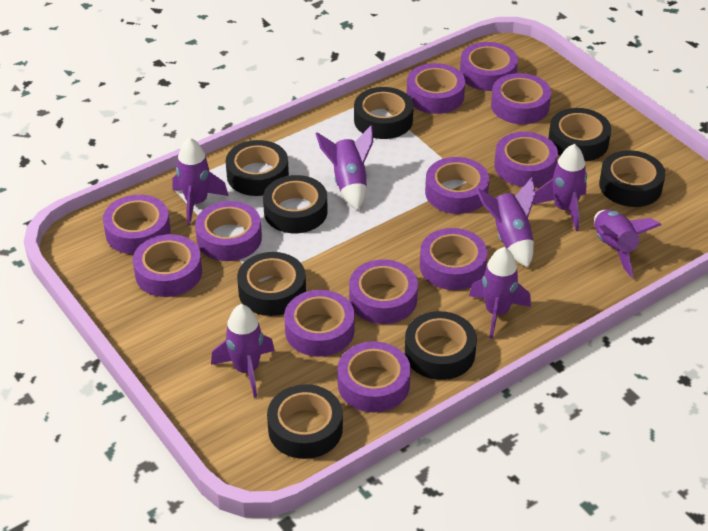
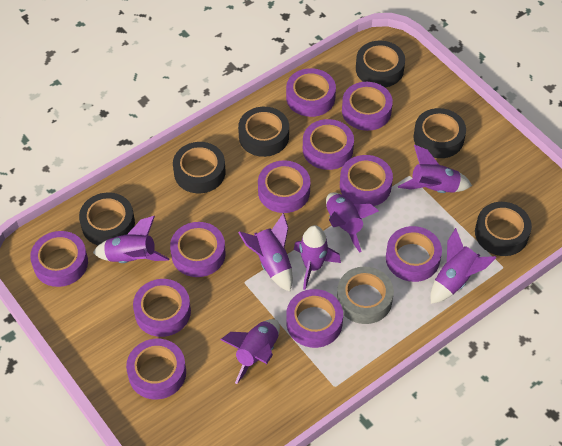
black tape: [226,140,289,196] [237,252,306,316] [263,175,328,233] [267,384,343,459] [354,87,414,139] [405,311,477,380] [548,108,611,161] [599,150,665,207] = 8 -> [79,192,135,245] [173,142,226,193] [238,107,289,157] [356,41,405,87] [414,108,466,158] [475,202,532,256] = 6
grey tape: none = 0 -> [337,267,394,324] = 1
purple tape: [103,195,171,254] [133,234,202,297] [195,201,262,261] [284,290,355,357] [337,341,411,412] [349,259,418,324] [407,63,465,114] [420,228,487,290] [425,157,489,214] [460,42,518,91] [491,73,551,124] [494,132,558,187] = 12 -> [30,231,88,287] [126,339,186,399] [133,279,191,337] [170,222,226,277] [258,161,310,213] [286,68,336,117] [286,289,343,348] [303,119,354,170] [340,155,393,206] [342,82,393,131] [386,226,442,282] = 11

